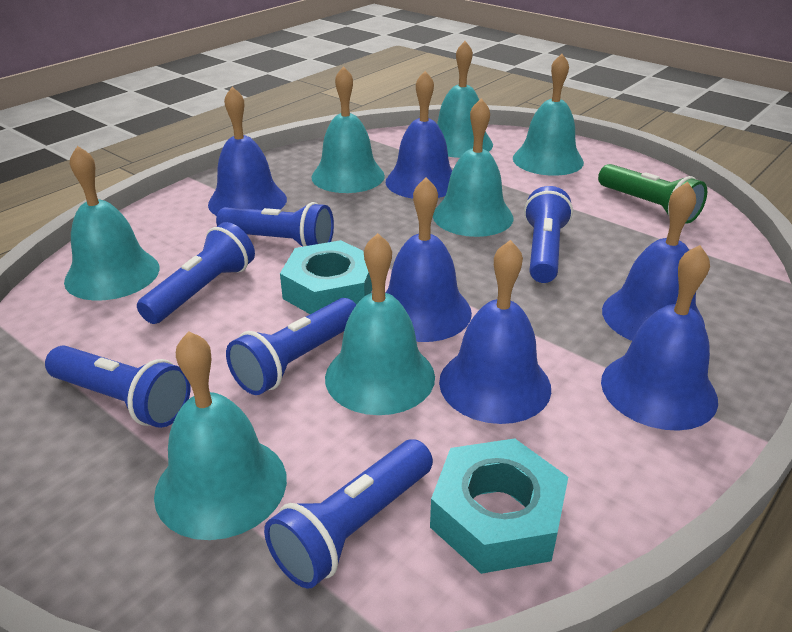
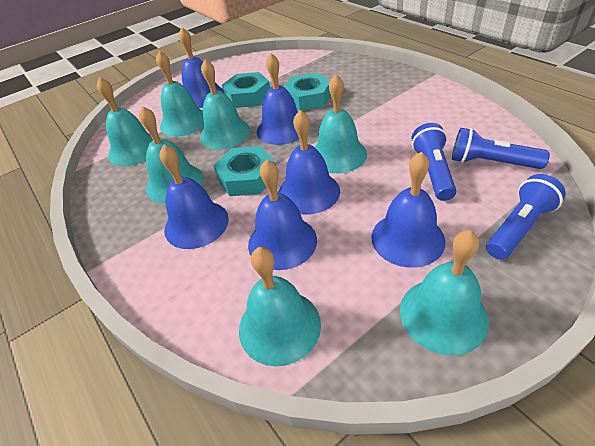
blue flashlight: [45,346,191,428] [137,222,255,324] [216,202,334,247] [226,298,356,395] [264,439,433,589] [524,186,573,283] = 6 -> [412,123,456,201] [452,128,550,169] [486,174,566,260] = 3
green flashlight: [598,164,707,223] = 1 -> none = 0
turquoise nut: [280,240,372,314] [430,438,568,574] = 2 -> [213,146,275,196] [222,72,270,108] [284,73,331,111] = 3

